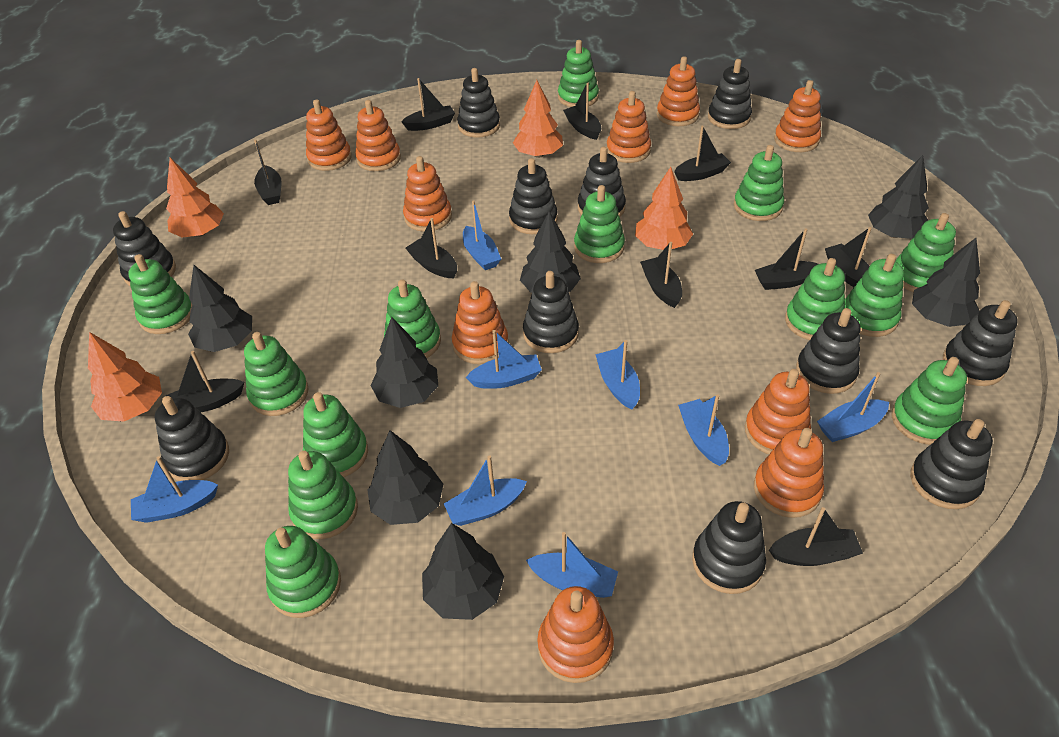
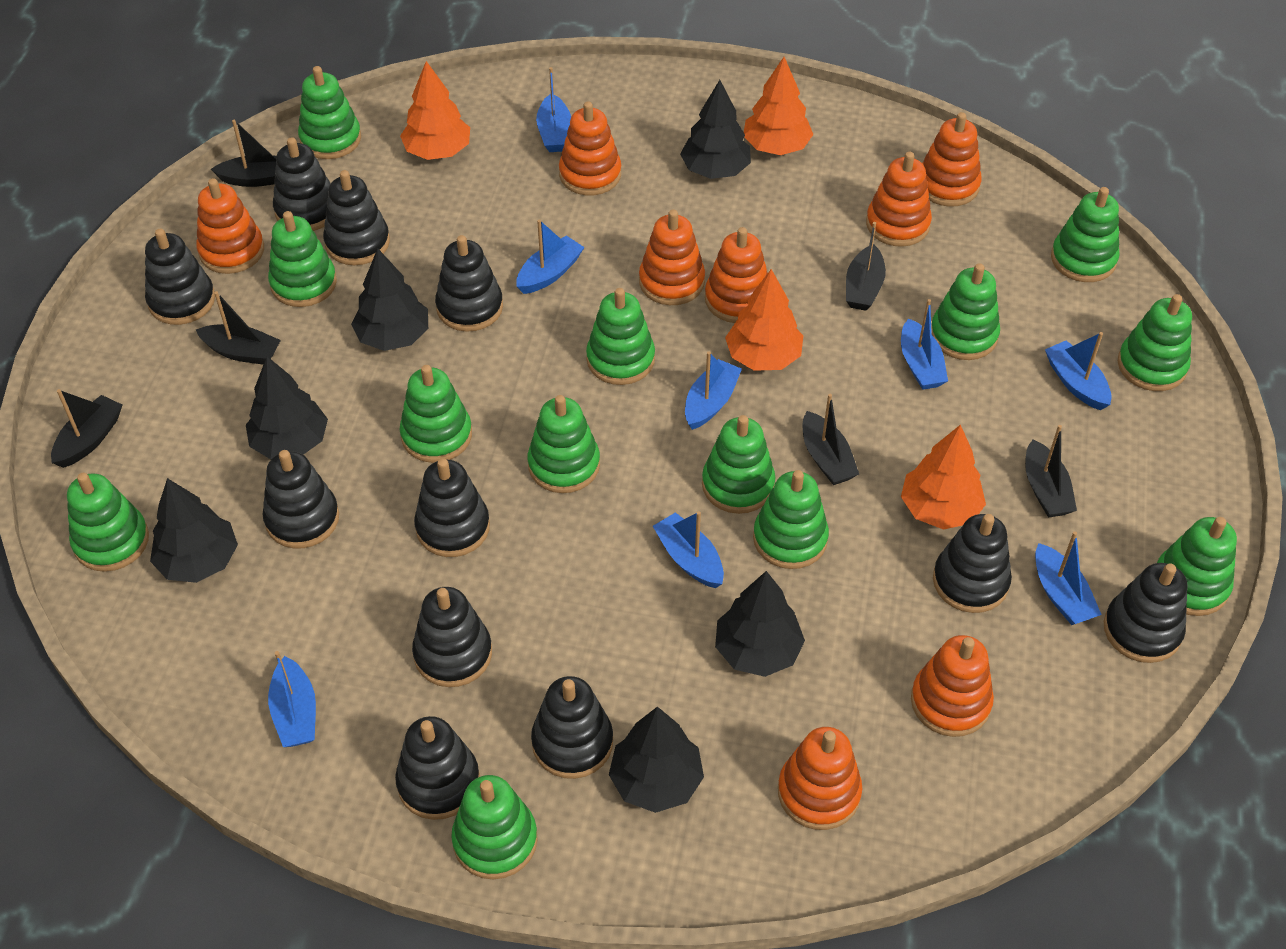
black boat: [166,351,244,412] [254,139,282,205] [401,78,455,131] [406,218,457,278] [563,83,601,140] [640,242,682,308] [674,126,731,181] [755,228,818,290] [769,507,863,566] [825,227,872,287] = 10 -> [51,389,123,468] [196,291,281,365] [211,120,277,187] [803,394,859,485] [846,222,886,311] [1025,425,1077,518] = 6
black tree: [188,265,252,352] [367,430,443,525] [370,317,438,408] [422,523,504,620] [520,211,581,293] [868,155,929,239] [912,238,980,327] = 7 -> [150,478,238,583] [246,356,328,459] [351,248,428,351] [609,707,704,813] [680,80,751,179] [715,571,805,677] = 6
orange stacking toy: [306,99,352,171] [355,100,401,171] [403,156,452,232] [452,281,509,364] [537,586,614,683] [607,91,651,163] [657,56,700,126] [745,369,811,454] [754,428,824,518] [774,80,821,152] = 10 -> [196,178,264,274] [559,102,621,195] [639,209,705,305] [705,227,768,323] [778,727,862,830] [866,152,932,247] [911,635,994,737] [922,112,982,207] = 8

